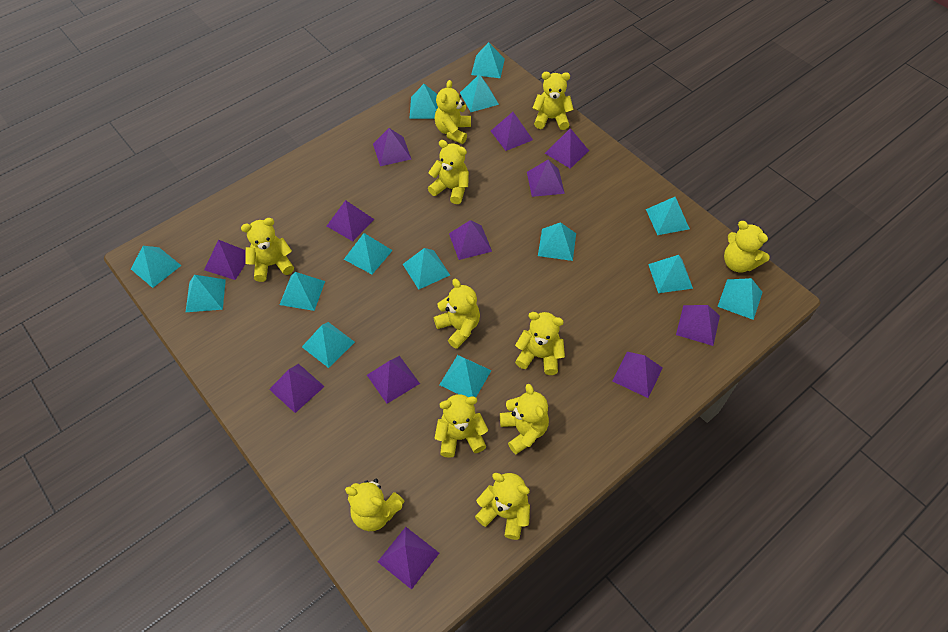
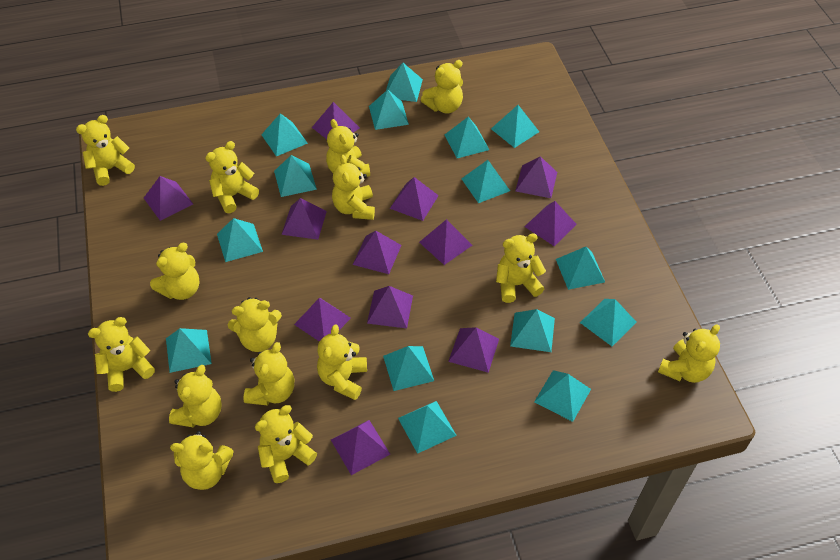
turquoise pyramid: [131,246,182,288] [186,275,226,312] [279,272,325,311] [302,322,355,368] [344,233,393,274] [403,248,450,289] [409,84,438,119] [440,355,492,397] [460,74,499,112] [471,42,505,78] [538,222,576,261] [646,197,690,235] [648,255,693,293] [717,278,763,320] = 14 -> [166,328,212,373] [217,218,263,262] [261,113,308,156] [274,155,317,197] [369,90,409,130] [383,346,434,391] [386,63,423,102] [398,401,457,454] [445,117,489,158] [462,160,510,203] [491,105,539,148] [510,309,555,352] [534,370,591,422] [556,247,605,290] [580,299,636,346] = 15
yellow teddy bear: [241,218,294,282] [345,479,405,531] [428,140,469,204] [434,279,480,349] [435,80,471,144] [435,394,488,458] [475,473,530,540] [500,384,549,454] [515,312,565,375] [533,72,574,130] [724,221,770,272] = 11 -> [76,115,135,186] [88,317,155,392] [150,243,200,300] [169,365,222,428] [170,431,234,490] [205,141,259,213] [228,297,282,352] [243,342,294,406] [255,405,317,483] [317,324,367,400] [326,119,370,177] [332,155,375,220] [421,60,463,114] [496,233,546,303] [658,324,720,383] = 15

